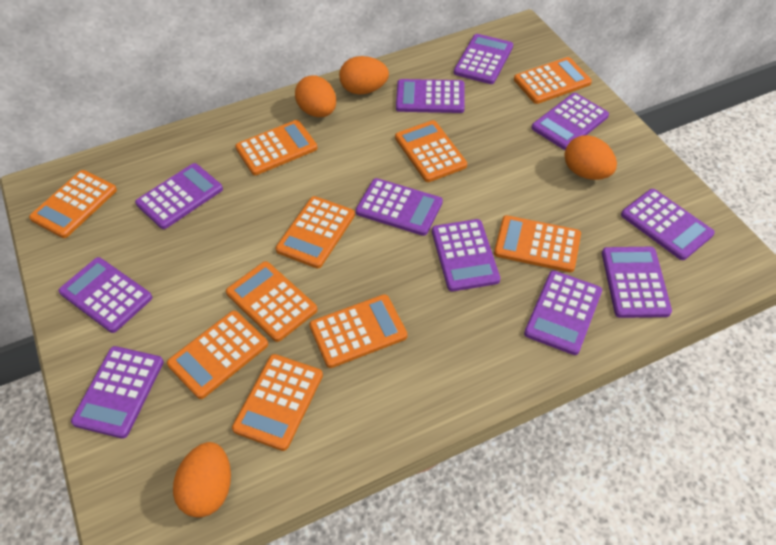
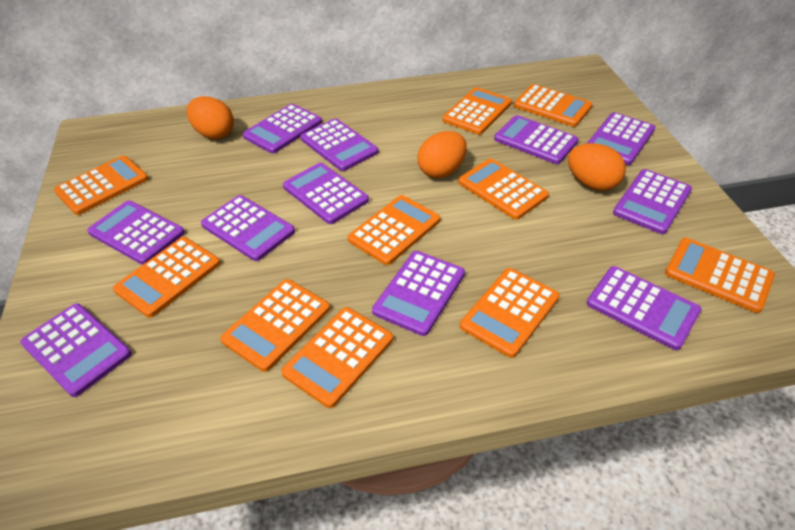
orange egg: [173,442,231,518] [295,76,336,117] [339,56,389,94] [565,135,617,180] = 4 -> [187,96,234,139] [417,131,467,178] [568,143,626,191] = 3

